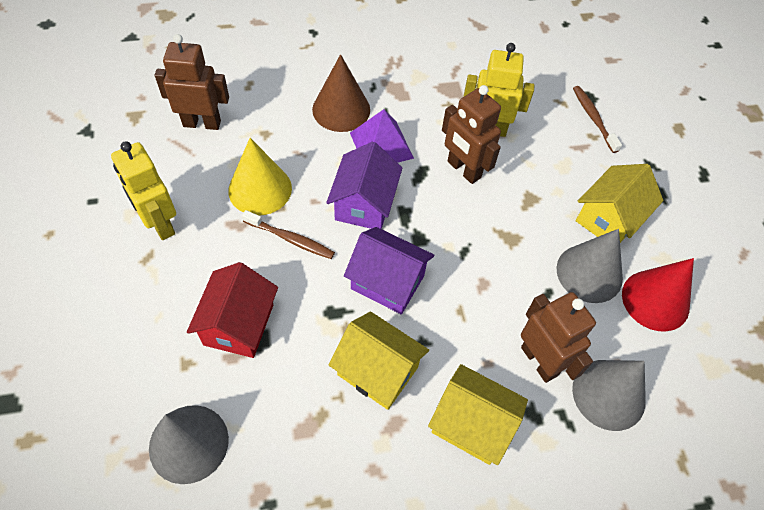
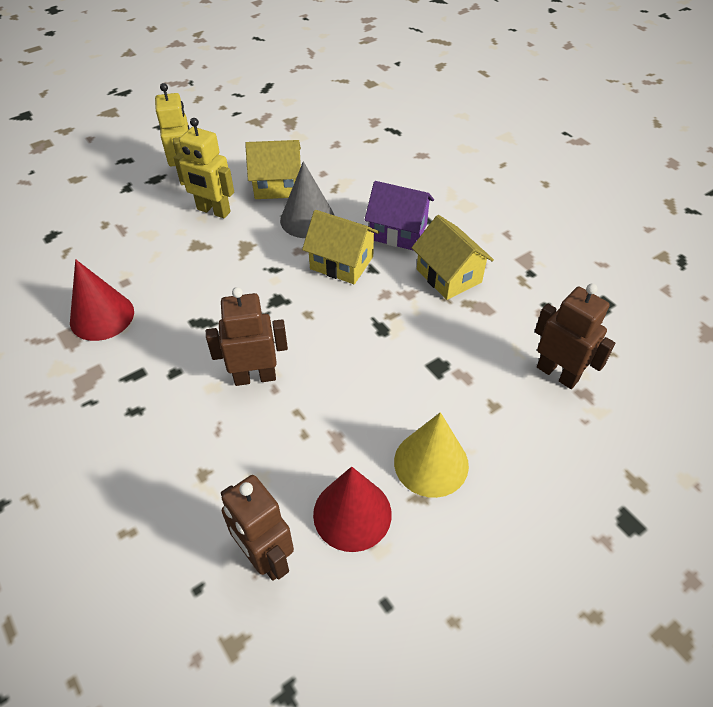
brown cone: [312,54,370,132] = 1 -> none = 0
brown toothbrush: [242,210,335,259] [573,86,622,153] = 2 -> none = 0
grey cone: [149,405,229,484] [556,229,623,303] [572,360,646,431] = 3 -> [280,161,335,238] = 1
purple house: [326,142,402,229] [344,227,434,314] = 2 -> [365,181,434,251] = 1
purple pyramid: [350,109,414,163] = 1 -> none = 0
red cone: [622,258,694,332] = 1 -> [70,259,134,341] [313,467,392,552] = 2
red house: [187,262,278,358] = 1 -> none = 0

